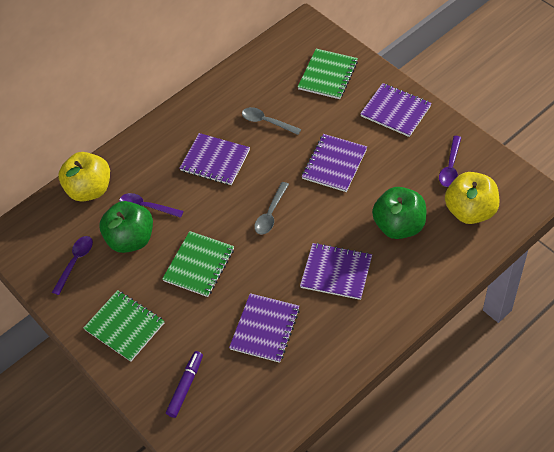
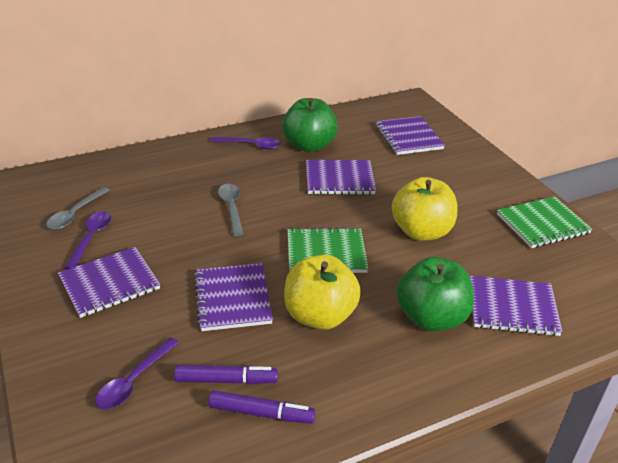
green notebook: [83,290,164,362] [162,231,234,297] [298,49,358,99] = 3 -> [287,227,368,273] [497,196,592,248] = 2
purple marker: [166,351,203,418] = 1 -> [174,365,278,384] [209,390,316,424] = 2

